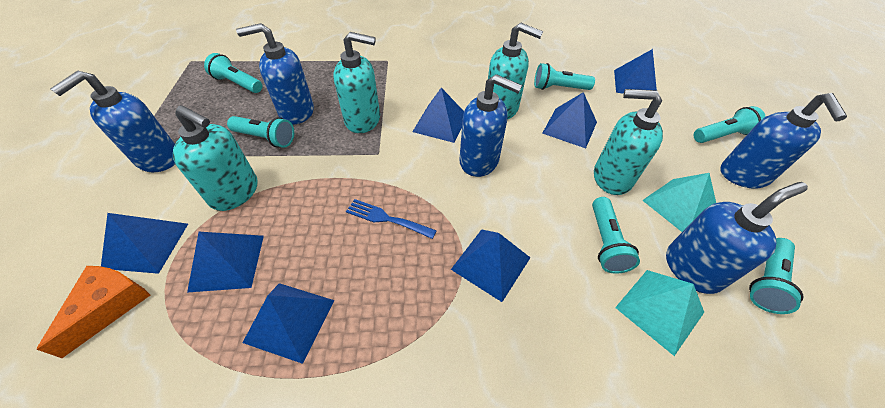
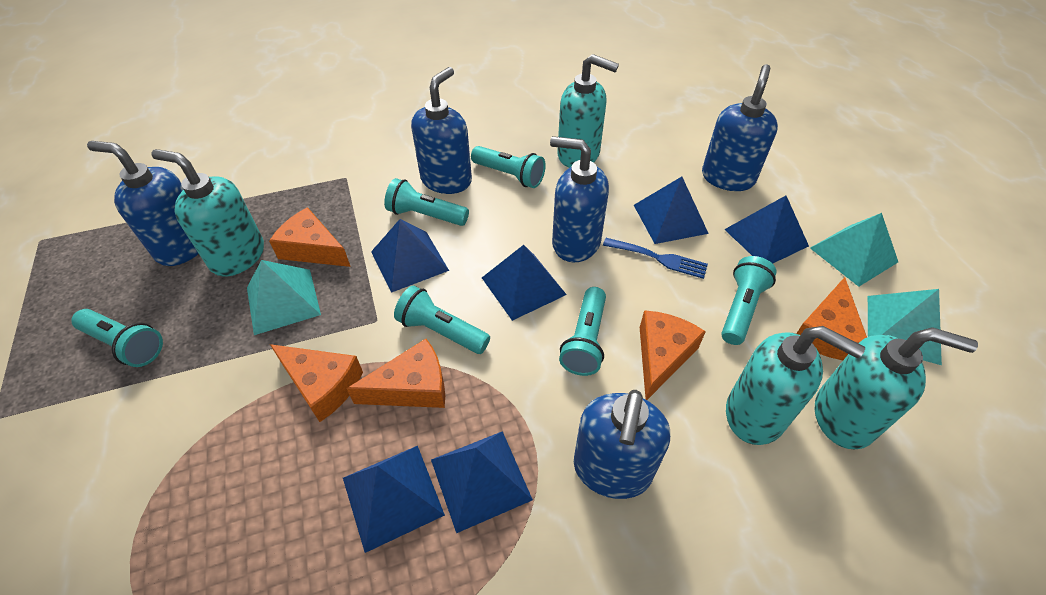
blue pyramid: [101,213,188,274] [187,232,264,293] [242,283,335,364] [412,88,464,143] [451,229,530,302] [542,92,597,148] [614,49,657,94] = 7 -> [343,446,445,553] [371,219,449,293] [431,431,533,533] [482,245,567,321] [634,177,709,244] [724,196,809,264] = 6
orange cheese: [36,266,150,358] = 1 -> [269,207,351,267] [270,344,363,422] [347,339,445,408] [640,310,706,400] [796,277,867,360] = 5
turquoise pyramid: [615,270,704,356] [642,173,716,232] = 2 -> [247,260,321,335] [810,213,898,287] [868,289,942,365] = 3

